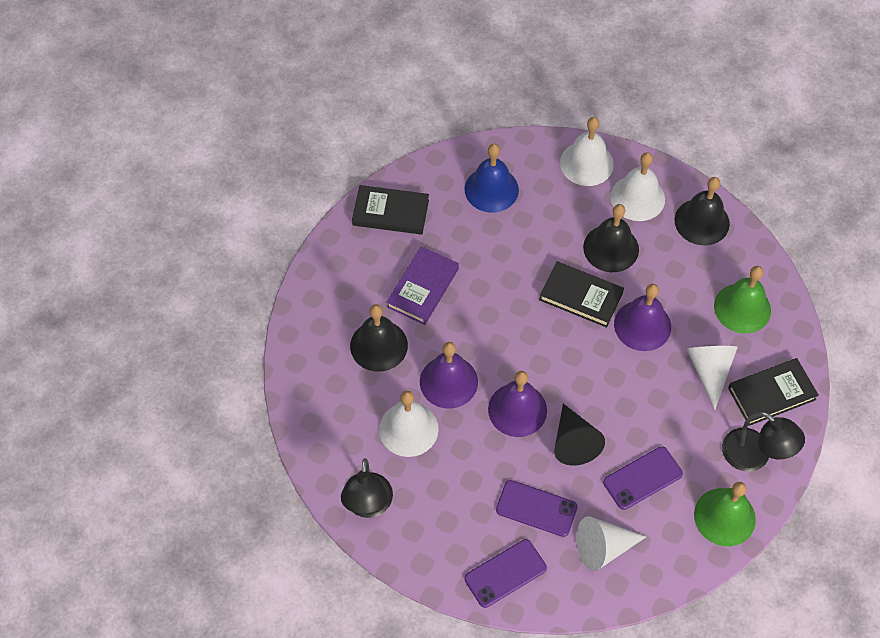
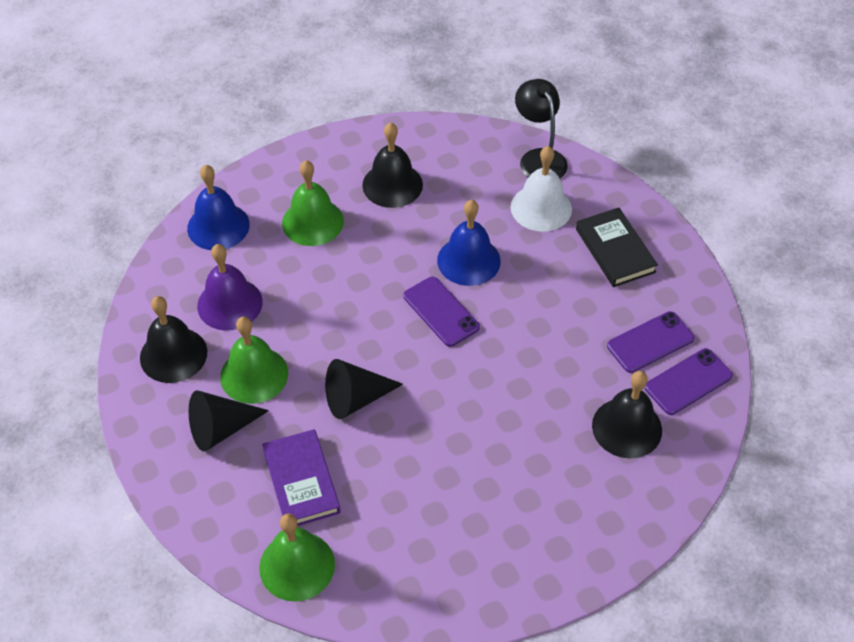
black book: [352,185,429,235] [539,261,624,328] [728,358,819,426] = 3 -> [576,208,658,287] = 1
black cone: [554,404,605,466] = 1 -> [189,390,269,452] [325,359,403,419] = 2
black lamp: [341,458,393,518] [722,412,805,472] = 2 -> [515,79,568,178] = 1
blue bell: [465,144,519,213] = 1 -> [187,165,250,250] [437,200,501,286] = 2
green bell: [694,482,756,546] [714,266,771,334] = 2 -> [220,317,288,404] [259,513,335,602] [282,160,344,246] = 3
purple bell: [420,342,478,408] [488,371,547,437] [614,284,671,351] = 3 -> [197,244,263,330] = 1
white bell: [379,391,439,457] [560,117,614,186] [611,152,665,221] = 3 -> [511,146,572,232] = 1
white cone: [577,516,646,571] [686,346,738,410] = 2 -> none = 0

